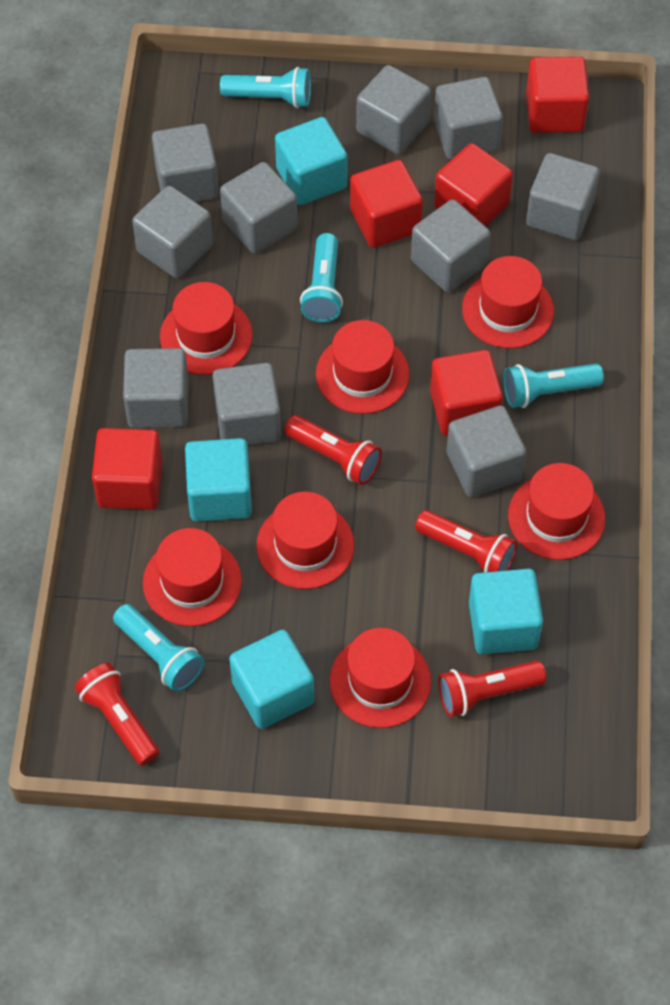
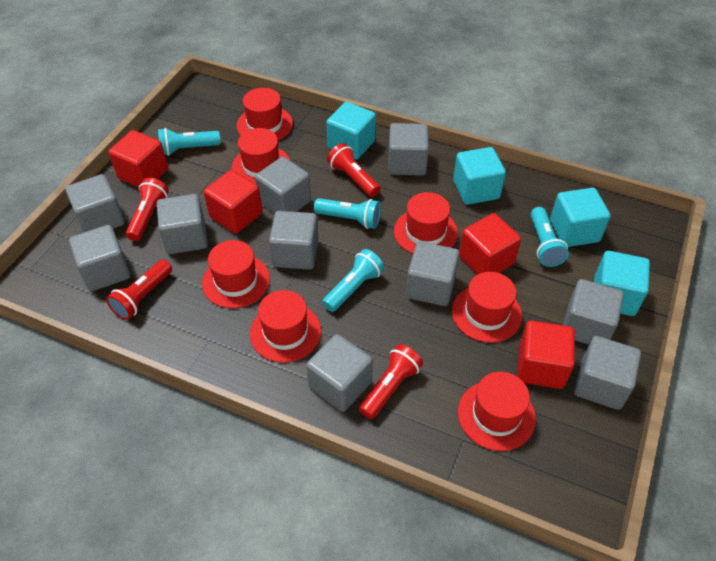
red cube: [92,428,162,510] [350,160,423,248] [430,350,503,436] [434,143,513,226] [526,57,589,133] = 5 -> [108,130,168,188] [204,170,263,234] [459,213,521,275] [517,320,575,389] = 4

